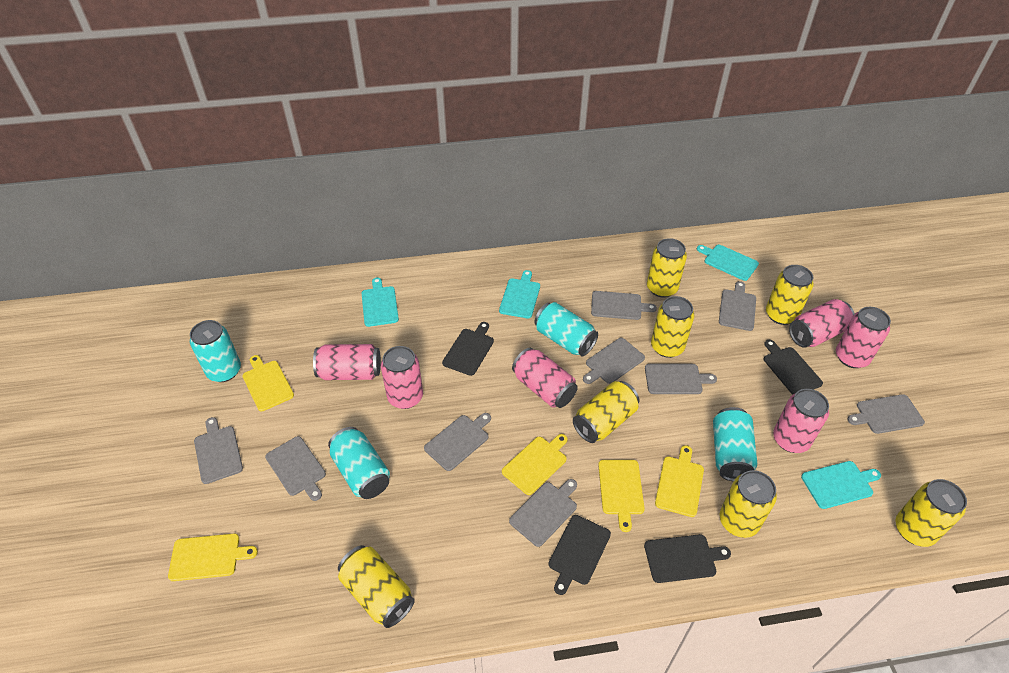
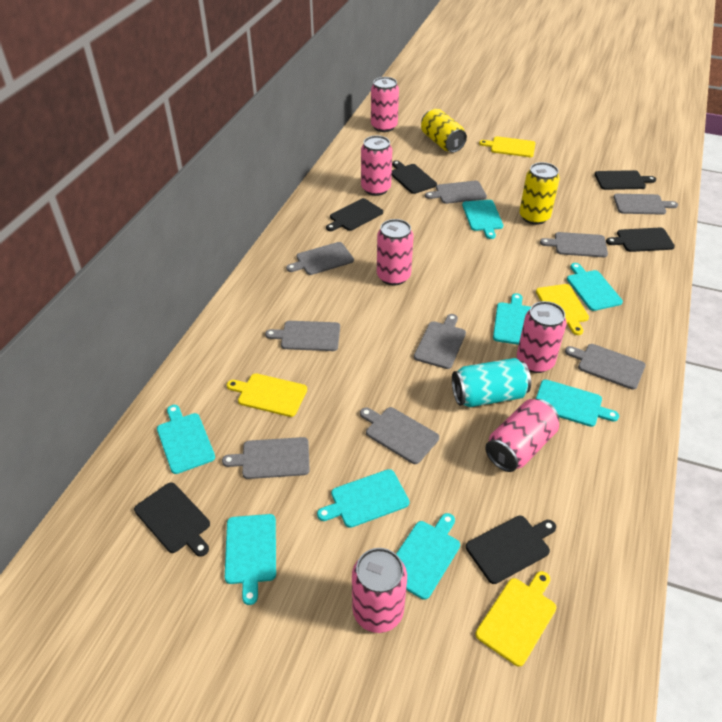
black cutting board: [442,322,494,376] [548,515,611,595] [644,534,731,583] [764,340,823,395] = 4 -> [134,482,210,557] [326,198,383,231] [392,160,437,194] [466,516,556,584] [595,170,656,190] [606,228,675,252] = 6
turquoise can: [190,320,241,382] [328,427,390,499] [534,302,598,357] [713,407,757,481] = 4 -> [452,358,531,407] = 1
turquoise cutting board: [362,278,399,327] [499,270,540,318] [697,245,759,281] [801,461,881,509] = 4 -> [157,405,215,474] [225,514,276,605] [317,469,410,528] [396,513,460,600] [462,200,503,239] [493,293,531,345] [536,379,619,427] [567,263,623,311] = 8
yellow can: [338,545,415,628] [573,381,639,443] [647,238,687,298] [651,296,695,358] [720,470,777,538] [766,265,814,325] [896,479,967,547] = 7 -> [421,109,467,153] [519,162,560,225] = 2
yellow cutting board: [168,534,258,581] [243,355,294,411] [502,434,568,495] [598,460,645,532] [655,445,704,517] = 5 -> [227,373,307,417] [476,571,556,667] [479,136,536,157] [536,284,589,335] = 4

